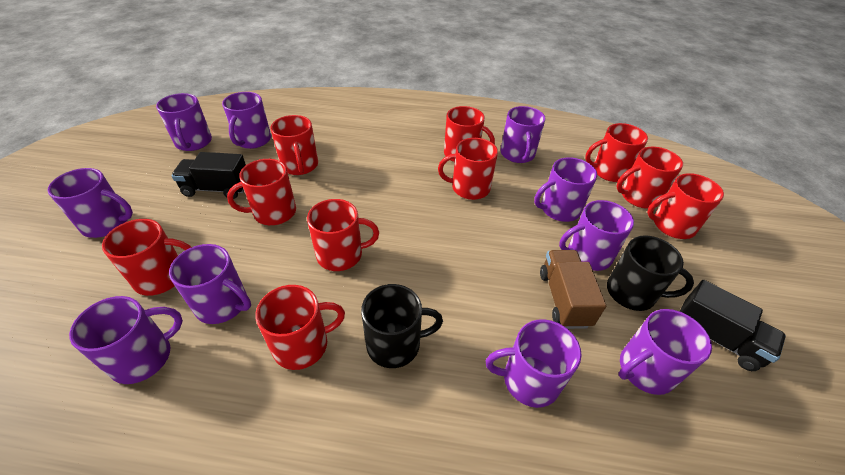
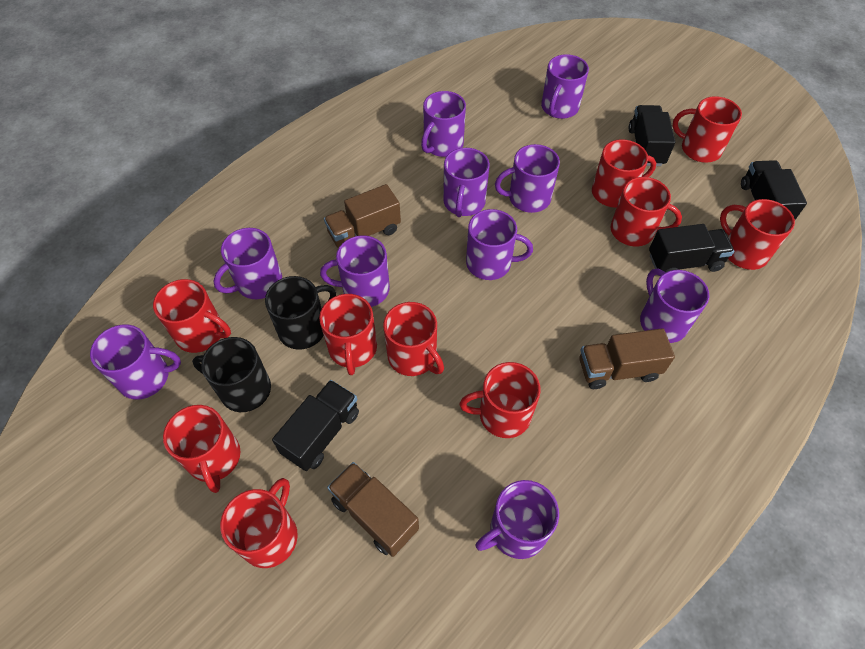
black truck: [171,152,246,199] [680,280,786,371] = 2 -> [272,380,359,471] [628,105,675,166] [649,224,735,272] [741,160,807,220] = 4
brown truck: [540,250,606,329] = 1 -> [324,184,401,248] [327,462,419,557] [579,328,675,389] = 3

